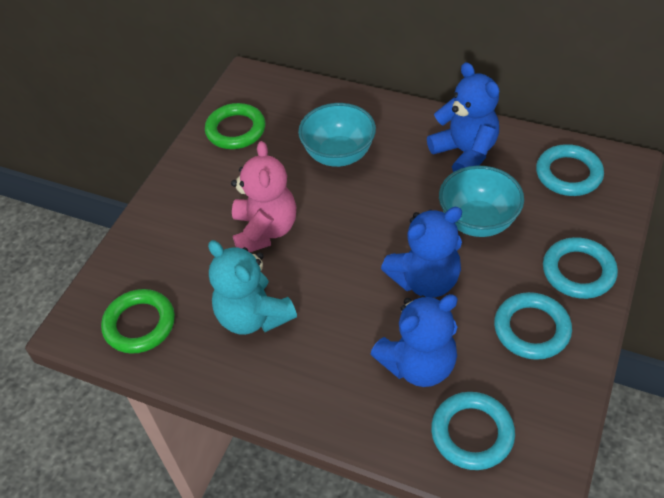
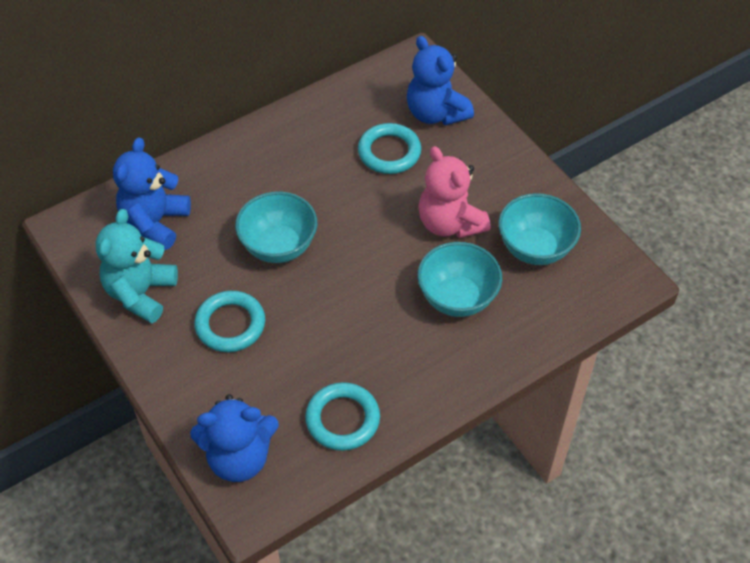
green ring: [101,289,175,354] [205,103,265,149] = 2 -> none = 0
turquoise bowl: [298,103,376,167] [439,166,524,237] = 2 -> [235,191,317,263] [417,242,502,317] [499,193,581,265] = 3
turquoise ring: [431,392,515,470] [494,292,572,360] [536,144,604,196] [543,237,618,299] = 4 -> [194,291,265,352] [305,382,380,451] [358,123,421,174] = 3

